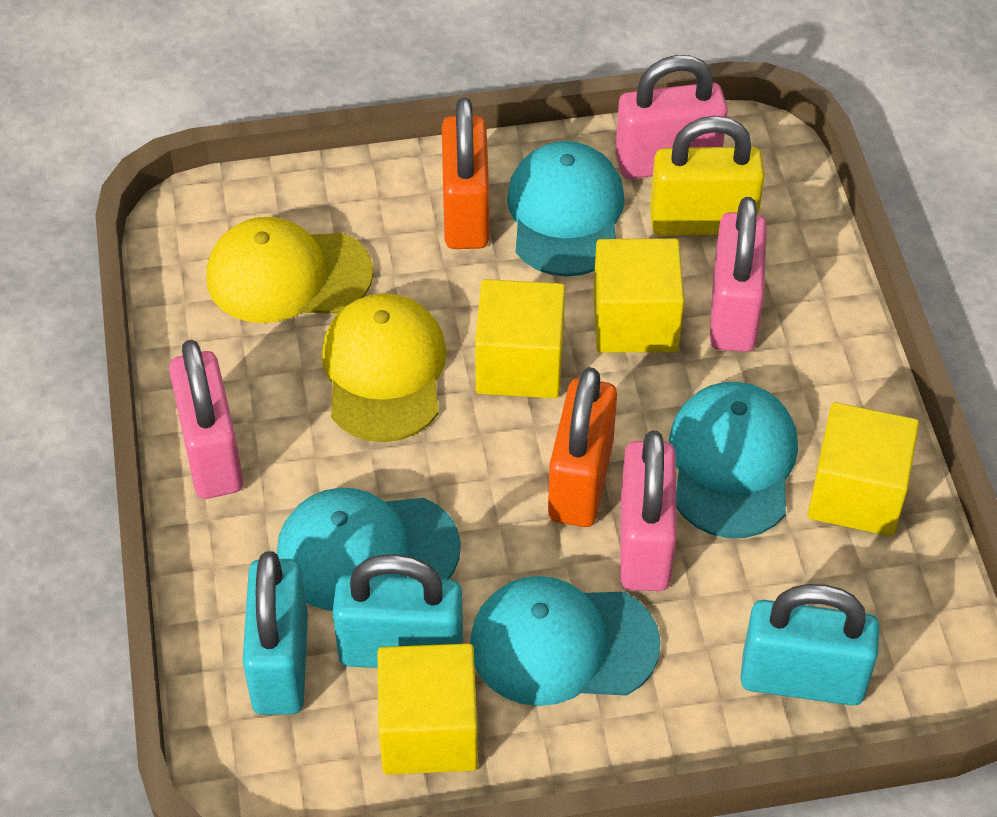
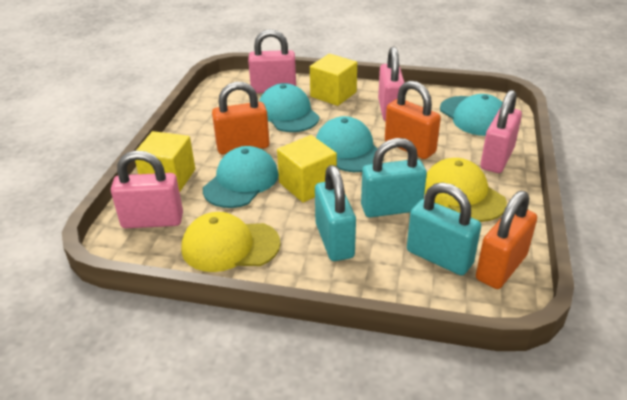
orange padlock: [442,97,489,249] [548,367,617,527] = 2 -> [212,82,269,155] [385,81,441,159] [476,191,537,289] = 3
yellow cube: [378,643,478,775] [475,279,565,398] [593,238,684,353] [808,402,919,536] = 4 -> [135,131,195,192] [277,135,337,203] [310,54,357,106] = 3
yellow padlock: [650,116,765,236] = 1 -> none = 0

